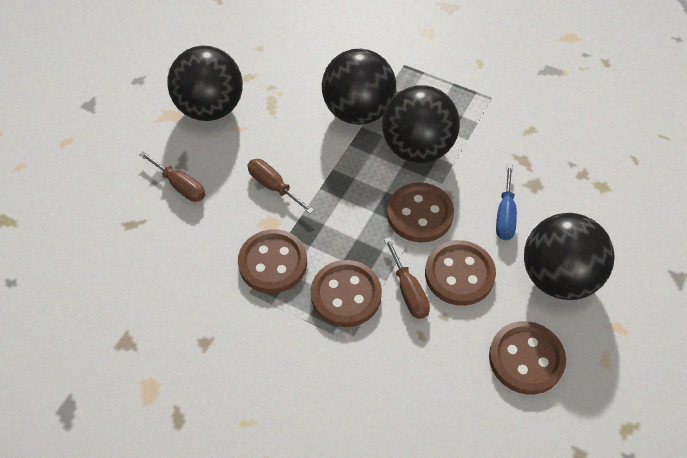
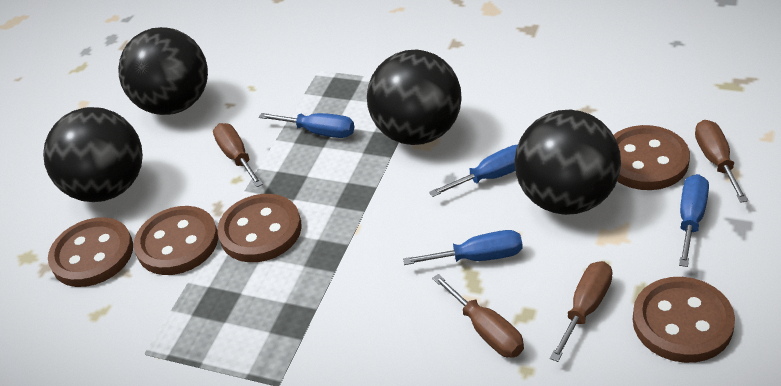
blue screwdriver: [496,165,517,240] = 1 -> [259,113,355,138] [403,230,523,265] [429,145,518,197] [679,174,709,267] = 4
brown screwdriver: [139,151,205,202] [247,159,314,214] [384,237,430,319] = 3 -> [213,123,263,187] [432,274,524,358] [550,261,613,362] [695,120,748,203] = 4

